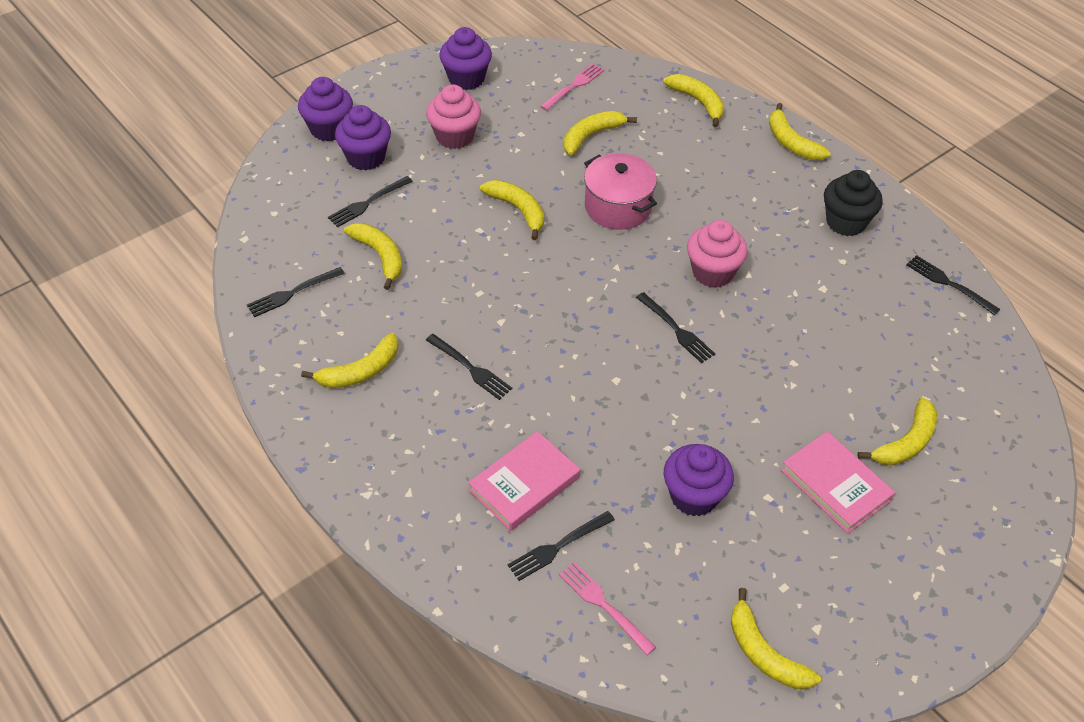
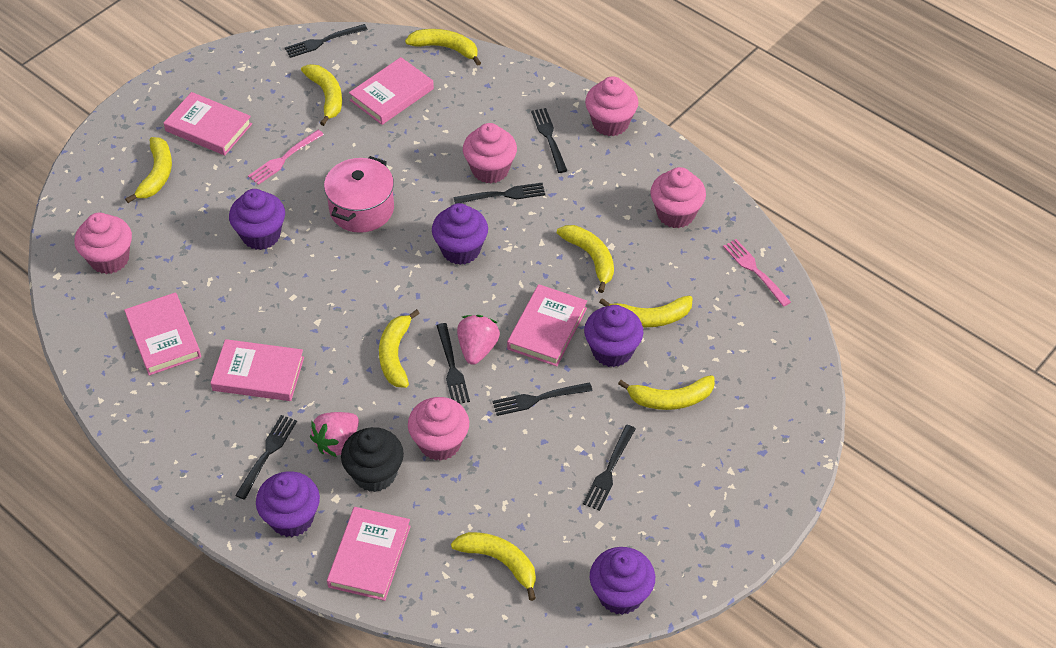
black fork: [247,267,345,317] [328,176,413,227] [426,334,512,400] [508,511,615,581] [636,292,715,363] [907,255,1000,315] = 6 -> [235,415,297,500] [285,24,368,58] [436,323,470,404] [454,183,545,204] [493,382,593,416] [531,108,567,173] [583,425,636,511] = 7
pink book: [468,431,580,531] [781,431,895,534] = 2 -> [124,292,201,376] [164,92,252,155] [211,339,304,401] [327,507,411,601] [349,57,434,125] [507,284,587,367] = 6
pink cupcake: [426,84,481,149] [687,220,748,288] = 2 -> [74,213,132,274] [408,397,469,461] [463,123,517,183] [585,76,639,136] [650,167,706,228] = 5
pink strawberry: none = 0 -> [310,412,359,457] [457,315,500,365] = 2
purple cupcake: [298,77,353,141] [335,105,391,171] [439,27,492,90] [664,444,734,516] = 4 -> [229,189,285,250] [256,471,320,537] [432,203,488,265] [584,305,643,367] [590,547,655,615] = 5

